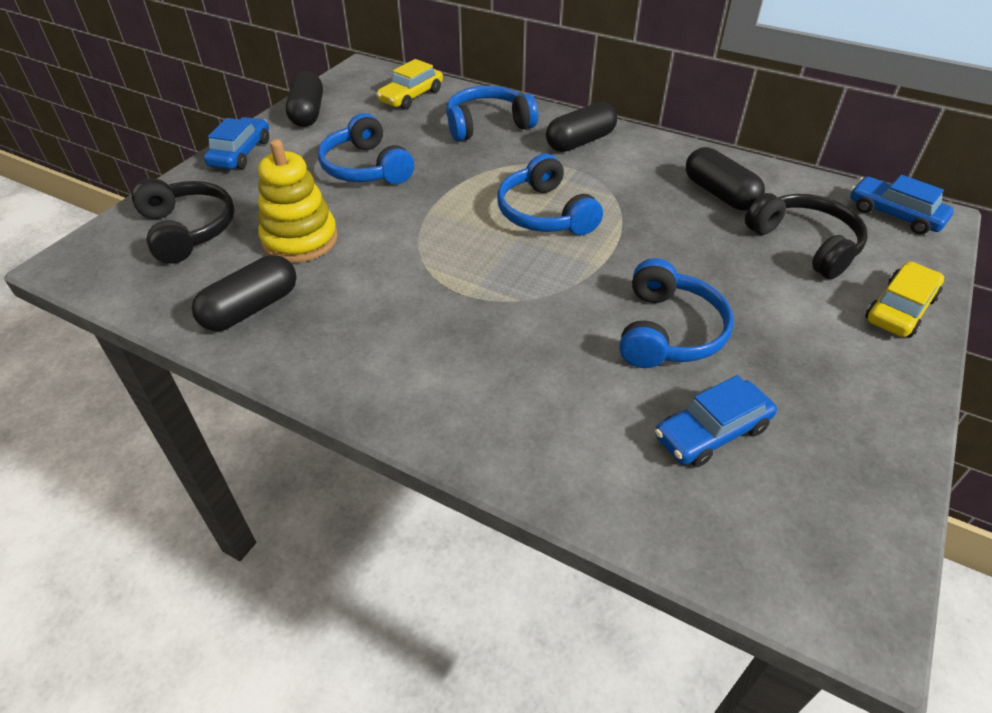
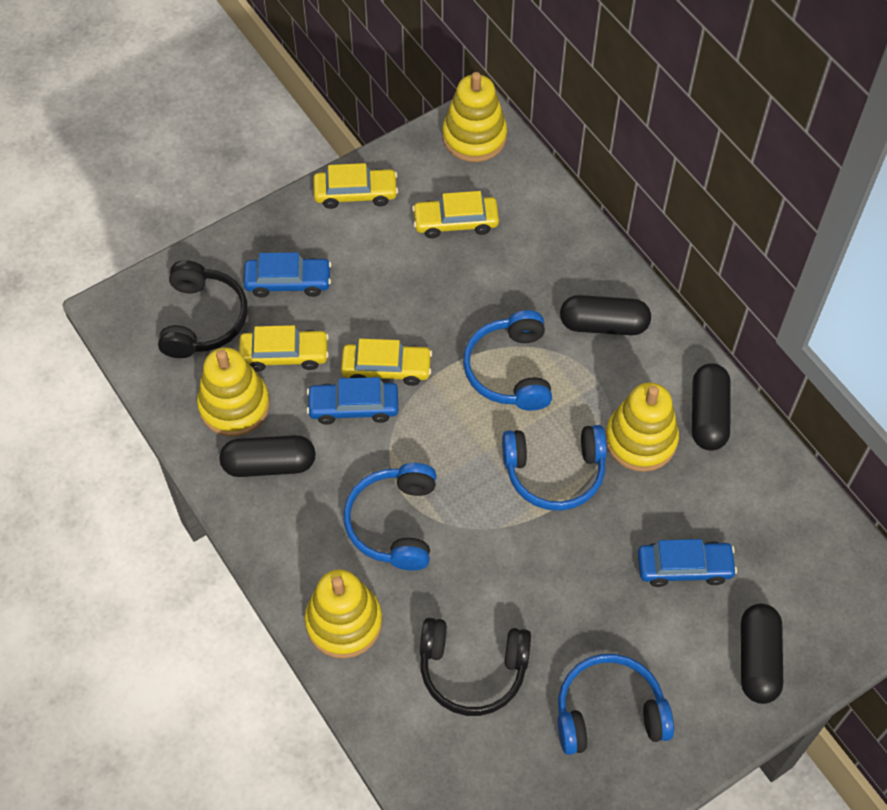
yellow car: [376,59,443,109] [865,262,944,338] = 2 -> [239,325,329,372] [313,163,398,209] [341,339,432,386] [412,191,499,238] = 4
yellow stacking toy: [258,139,338,263] = 1 -> [197,347,270,436] [305,569,382,658] [442,72,507,162] [606,382,679,472] = 4

